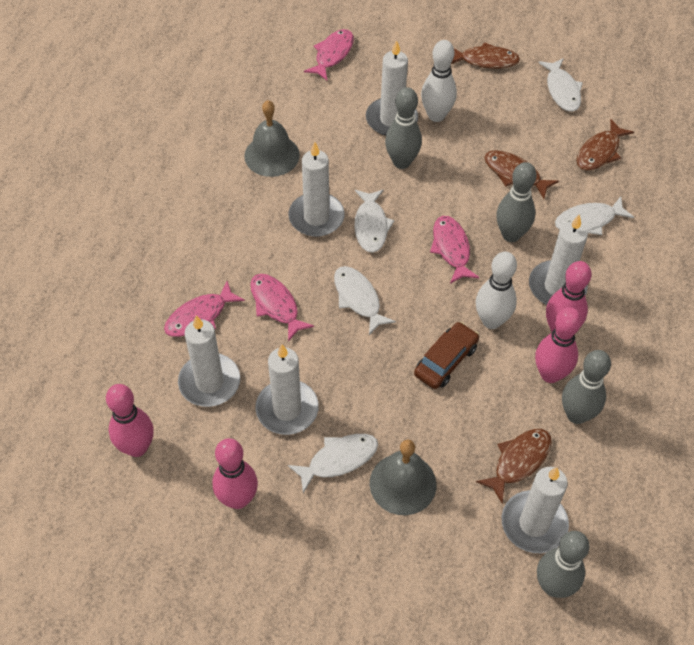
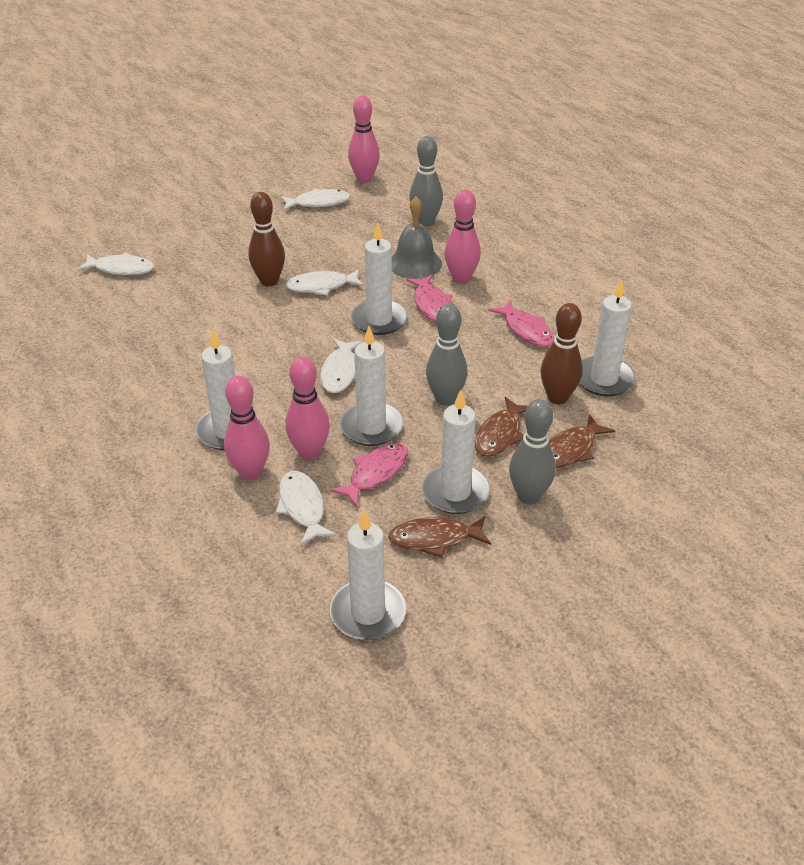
brown bowling pin: none = 0 -> [249,192,285,286] [540,303,583,404] = 2
brown car: [414,322,479,389] = 1 -> none = 0
brown fish: [451,42,520,69] [476,429,552,504] [484,150,559,199] [576,119,634,171] = 4 -> [388,516,491,558] [475,397,527,457] [549,414,615,468] = 3
grey bell: [244,100,300,177] [370,440,437,515] = 2 -> [392,197,442,279] = 1
grey bowling pin: [385,87,422,169] [496,162,537,242] [537,531,590,598] [562,350,611,424] = 4 -> [410,136,443,226] [426,304,468,405] [509,399,556,505] = 3
pink fish: [164,281,245,337] [250,274,314,342] [304,29,354,80] [430,216,479,284] = 4 -> [330,443,408,507] [406,275,452,321] [488,300,554,347] = 3
white bowling pin: [421,40,457,122] [476,251,517,329] = 2 -> none = 0

